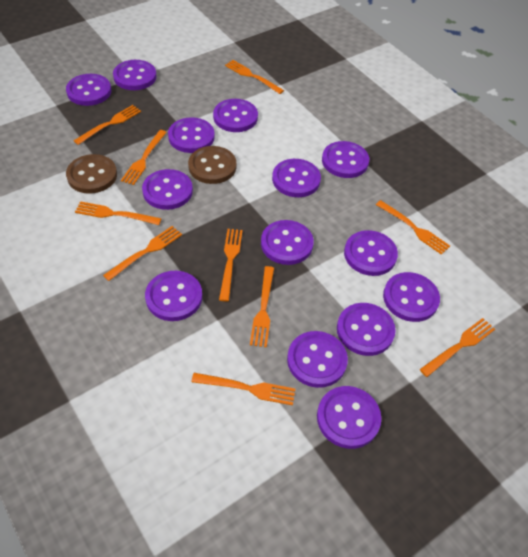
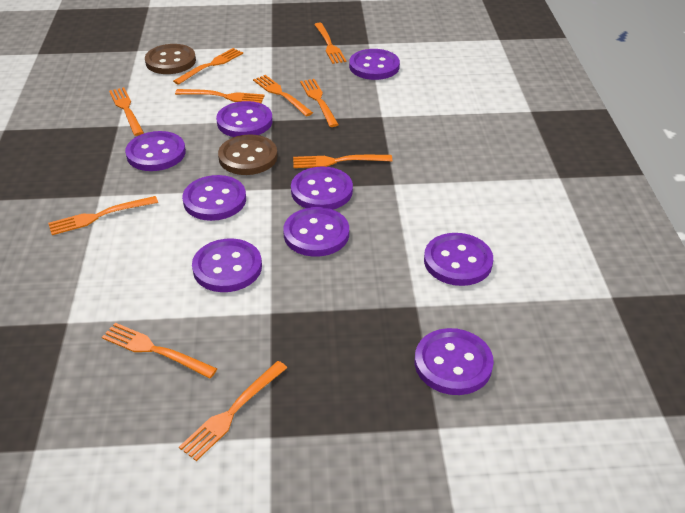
purple button: [66,74,111,106] [113,60,157,90] [142,169,193,210] [145,271,202,321] [168,117,215,153] [213,99,258,132] [261,220,314,265] [272,159,321,197] [287,331,348,388] [317,386,381,449] [322,141,369,178] [337,303,396,356] [344,230,398,276] [383,272,440,322] = 14 -> [125,131,186,171] [182,175,246,221] [192,238,262,292] [216,101,273,137] [283,207,349,257] [291,167,353,209] [349,49,400,80] [415,328,494,395] [424,233,493,286] = 9

